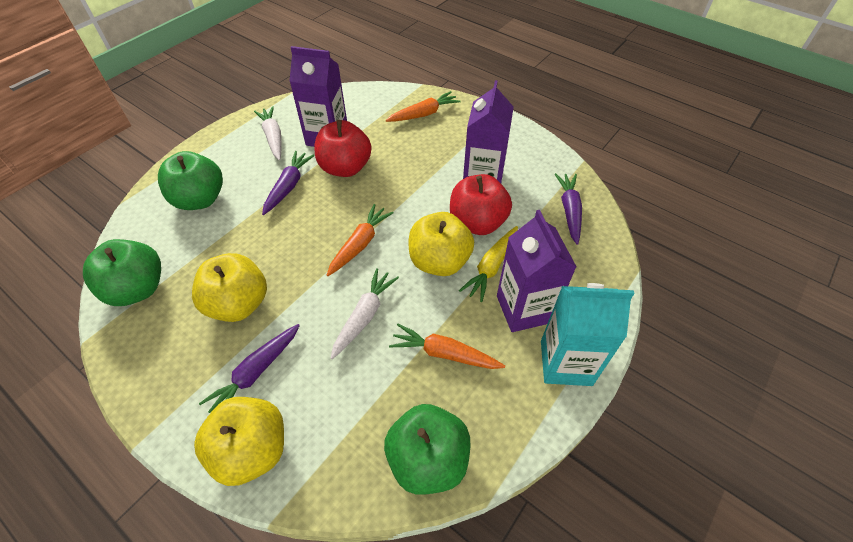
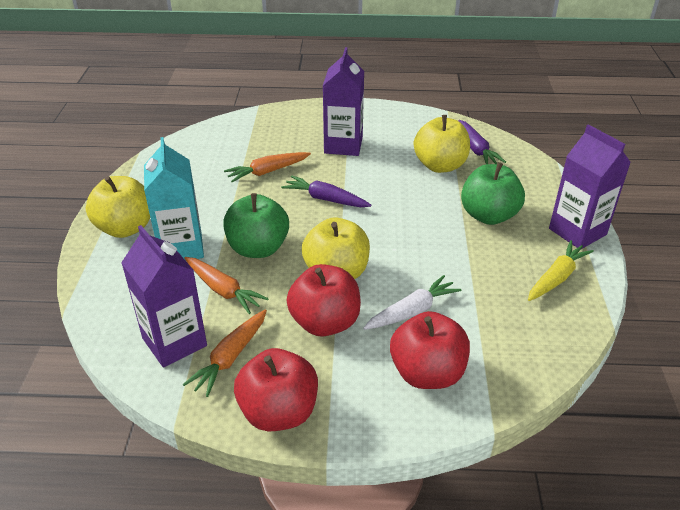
green apple: [83,239,161,306] [158,151,223,210] [384,404,470,495] = 3 -> [223,193,289,258] [461,162,525,225] = 2
purple carrot: [199,324,300,413] [262,151,315,215] [555,173,582,245] = 3 -> [281,176,372,207] [459,120,506,164] = 2
red apple: [315,120,372,177] [450,174,512,235] = 2 -> [234,348,318,431] [287,264,361,337] [390,311,470,389] = 3
white carrot: [254,106,282,160] [331,268,399,359] = 2 -> [363,275,462,330] = 1

